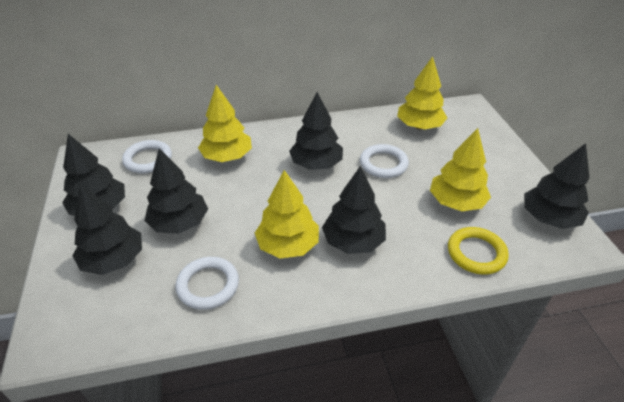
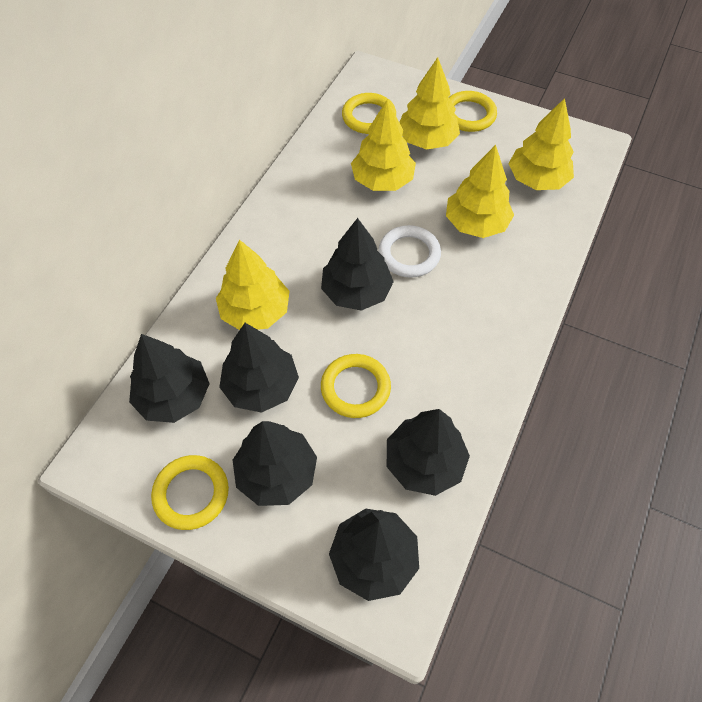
white ring: [122,140,172,173] [176,257,239,310] [360,144,409,178] = 3 -> [378,225,441,278] = 1
yellow ring: [448,227,509,275] = 1 -> [151,455,229,530] [321,354,391,418] [342,93,396,134] [448,91,497,132] = 4
yellow tree: [198,85,252,162] [255,170,319,259] [397,56,447,129] [430,128,491,211] = 4 -> [216,239,289,330] [351,99,416,191] [399,57,460,150] [446,145,514,238] [508,98,574,190] = 5

